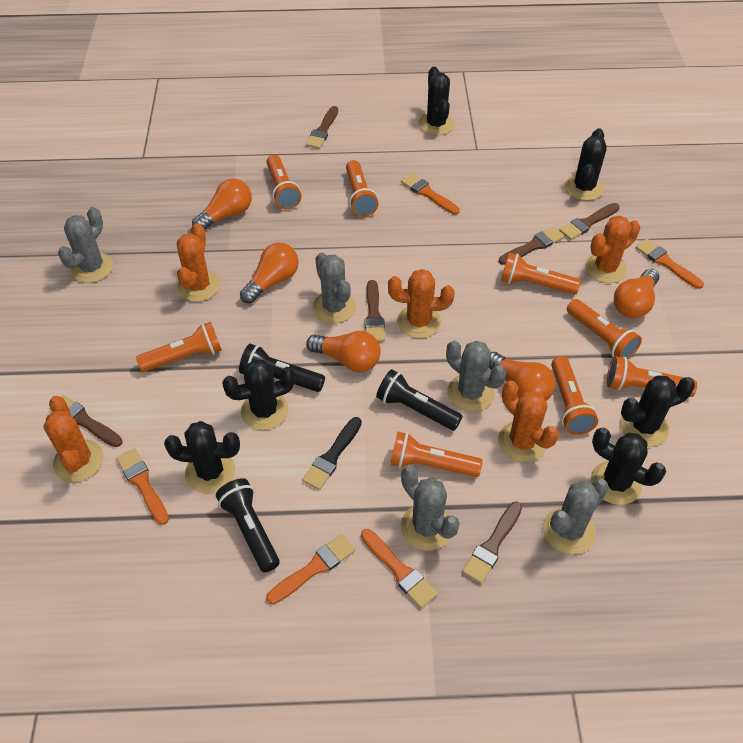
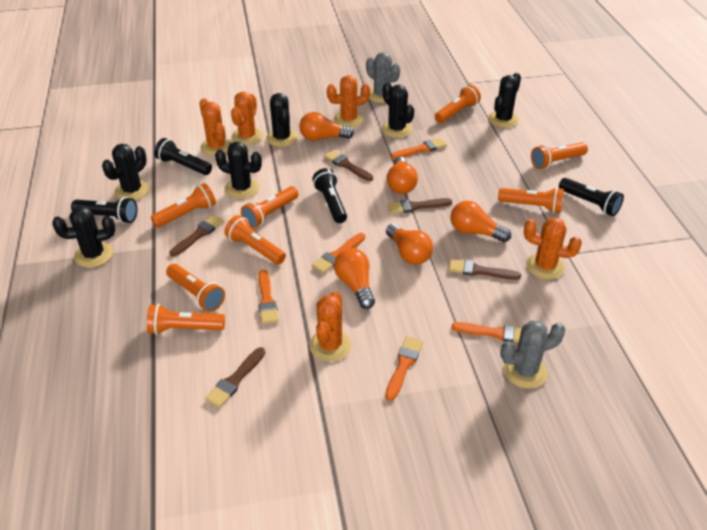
black brush: [302,417,362,490] = 1 -> none = 0
black flashlight: [216,478,280,573] [239,344,325,392] [376,369,463,431] = 3 -> [71,197,137,223] [154,138,212,175] [312,168,347,223] [559,178,624,216] = 4
brown brush: [49,395,122,447] [306,106,338,149] [365,280,385,342] [462,502,522,584] [499,227,564,265] [559,203,620,240] = 6 -> [169,215,224,257] [205,347,265,408] [324,150,373,181] [387,198,452,214] [449,259,521,280] = 5
grey cactus: [58,207,113,283] [313,252,356,323] [401,466,460,551] [446,341,506,412] [543,479,609,554] = 5 -> [366,52,400,103] [500,320,565,389] = 2

